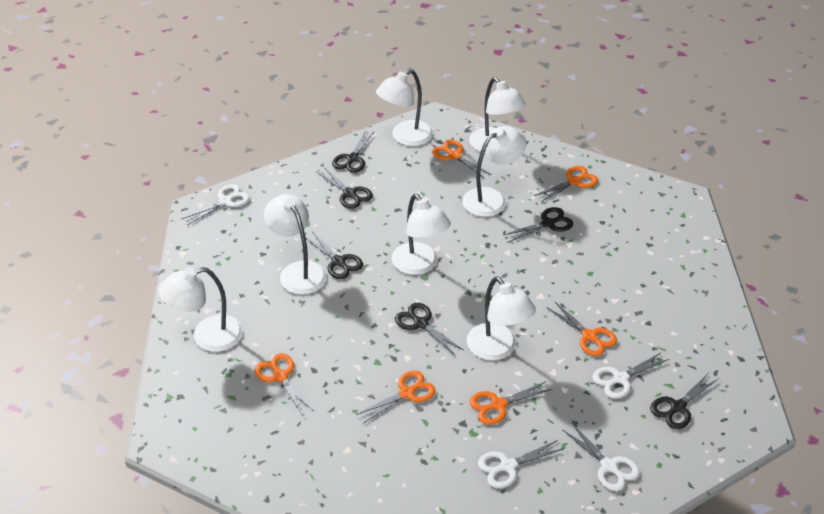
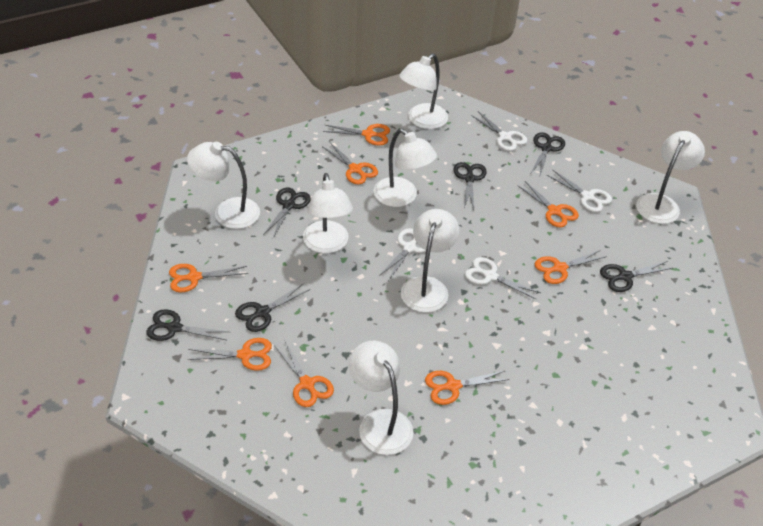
orange scissors: [255,353,313,415] [356,370,436,423] [432,140,492,179] [470,381,553,425] [534,166,598,202] [547,302,617,356] = 6 -> [169,264,248,292] [187,338,272,371] [275,341,334,407] [322,143,378,184] [323,124,390,145] [425,370,510,405] [517,181,579,228] [535,250,607,284] = 8

